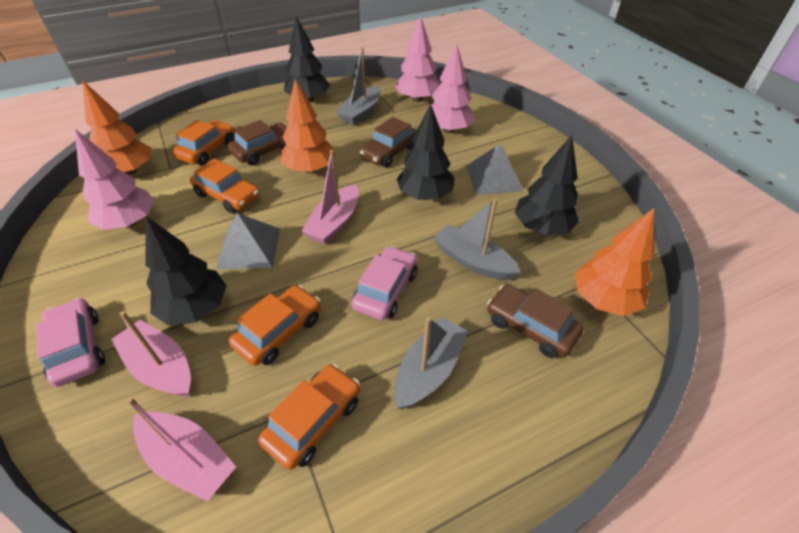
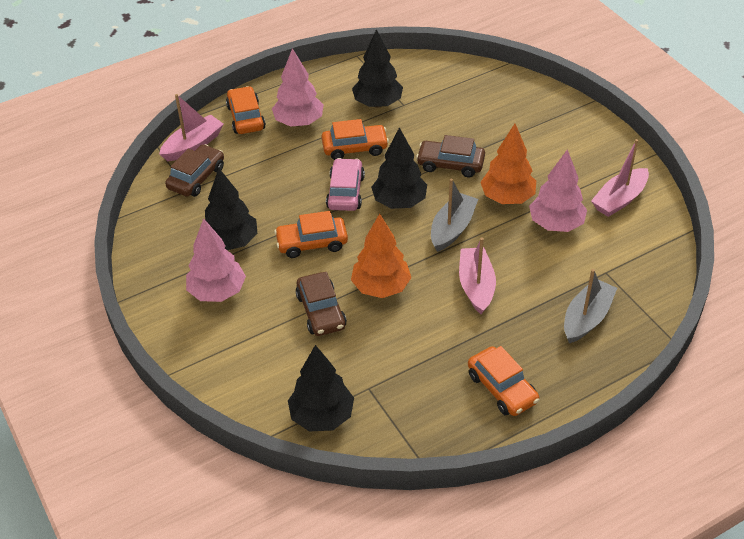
grey boat: [336,47,381,125] [394,317,468,409] [433,198,521,280] = 3 -> [431,178,478,252] [564,269,617,343] = 2
grey pyramid: [216,213,280,269] [466,143,523,195] = 2 -> none = 0
orange tree: [82,80,152,176] [280,79,336,173] [575,208,654,316] = 3 -> [351,213,411,298] [480,124,536,204] = 2
pink car: [36,298,105,387] [351,246,417,320] = 2 -> [326,158,365,211] = 1

